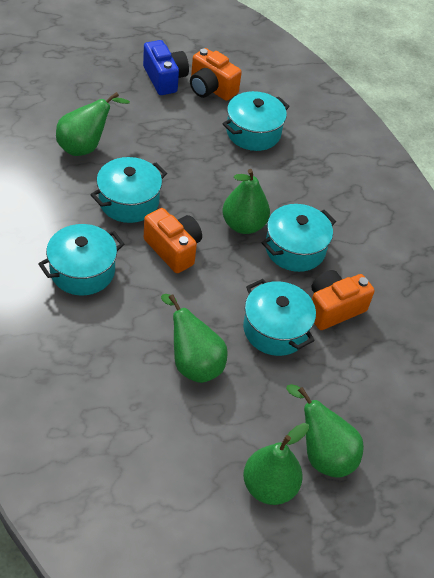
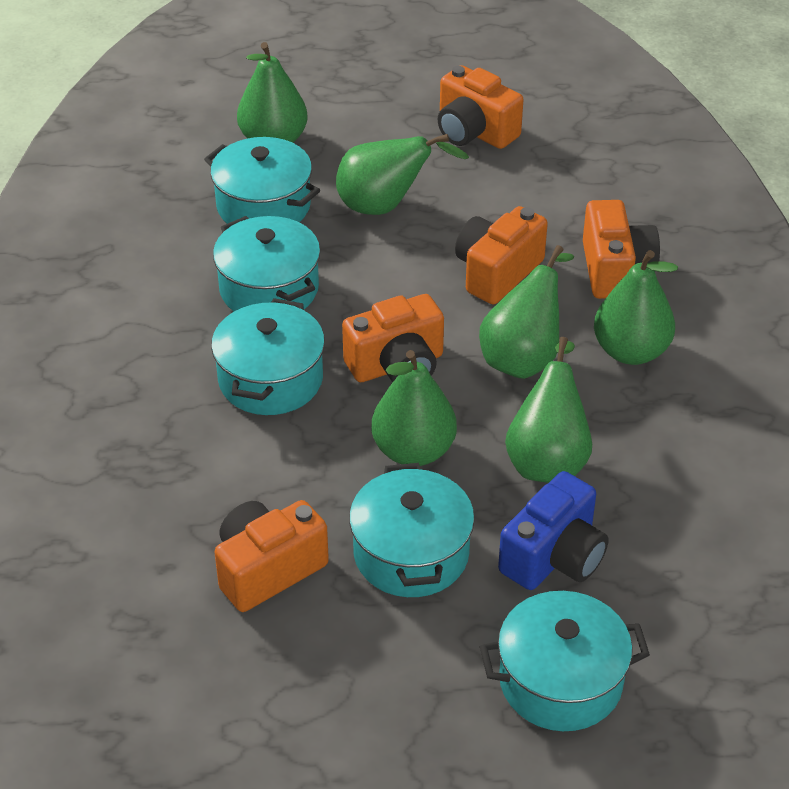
green pear: [56,92,130,156] [161,294,228,383] [222,169,270,234] [243,423,309,505] [286,384,364,478] = 5 -> [237,42,308,143] [336,134,469,215] [371,350,457,466] [479,245,574,379] [505,337,592,483] [594,250,678,365] = 6
orange camera: [144,208,202,273] [190,48,242,101] [311,270,375,330] = 3 -> [214,500,329,612] [342,294,444,383] [438,65,523,149] [455,206,548,304] [583,200,660,299] = 5

